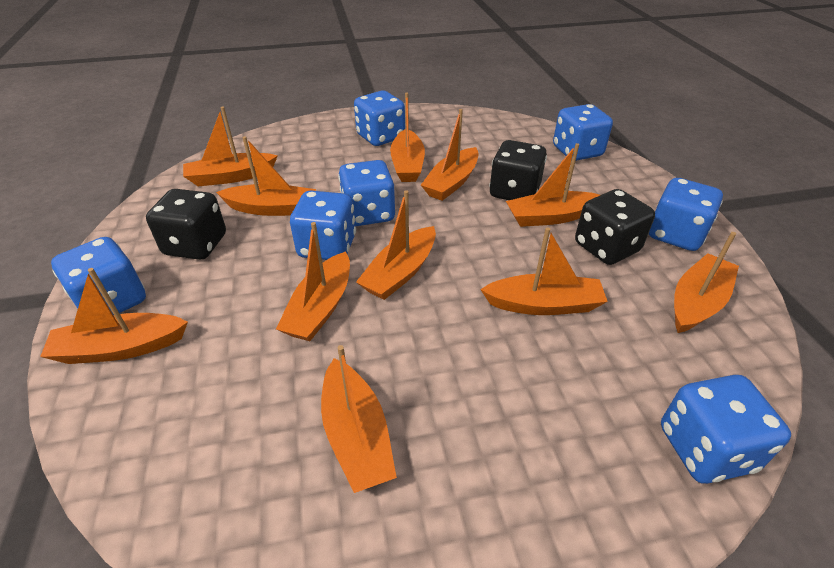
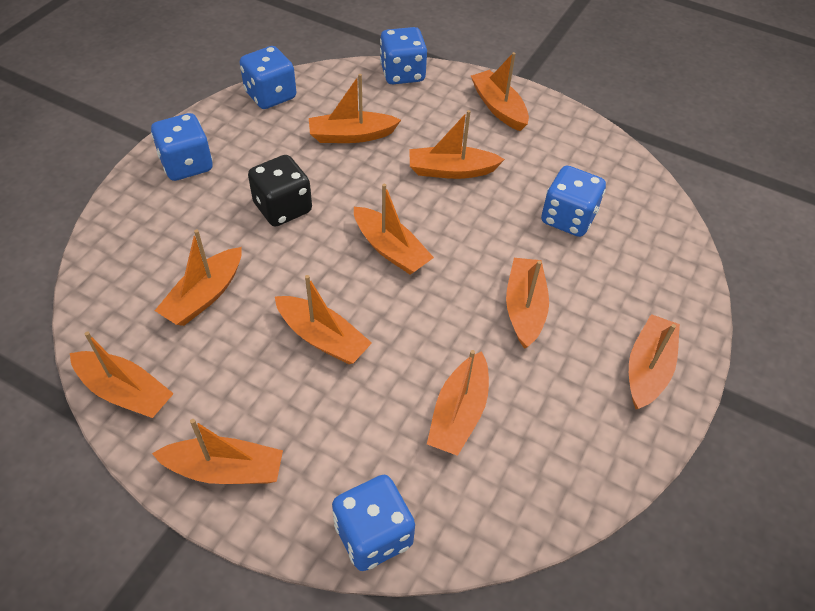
black dice: [146,189,226,260] [489,140,547,200] [575,189,655,265] = 3 -> [248,155,312,227] = 1
blue dice: [51,237,146,315] [290,190,356,260] [338,160,395,226] [354,91,405,146] [553,104,613,161] [649,178,723,251] [661,375,791,484] = 7 -> [151,113,213,181] [239,46,296,109] [332,475,415,571] [380,27,427,84] [541,166,606,237] = 5

